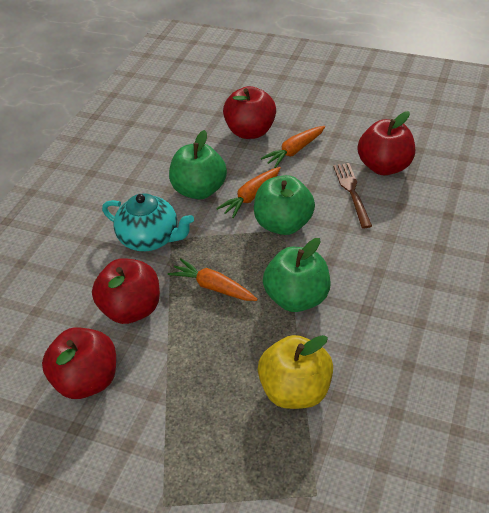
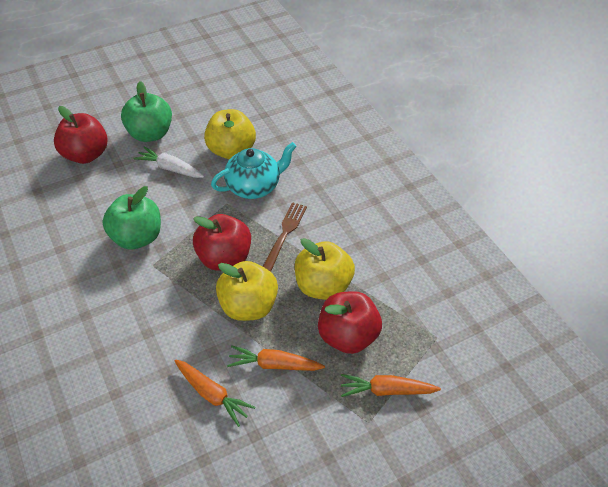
green apple: [169,130,227,199] [254,175,315,235] [263,238,330,312] = 3 -> [102,186,161,249] [121,81,172,142] = 2
red apple: [42,327,116,399] [92,258,160,324] [223,86,276,139] [358,111,415,175] = 4 -> [54,106,108,164] [193,214,251,271] [318,291,382,354] = 3
white carrot: none = 0 -> [133,147,204,178] = 1
yellow apple: [258,335,333,409] = 1 -> [204,109,256,159] [216,261,278,321] [295,238,355,300] = 3

